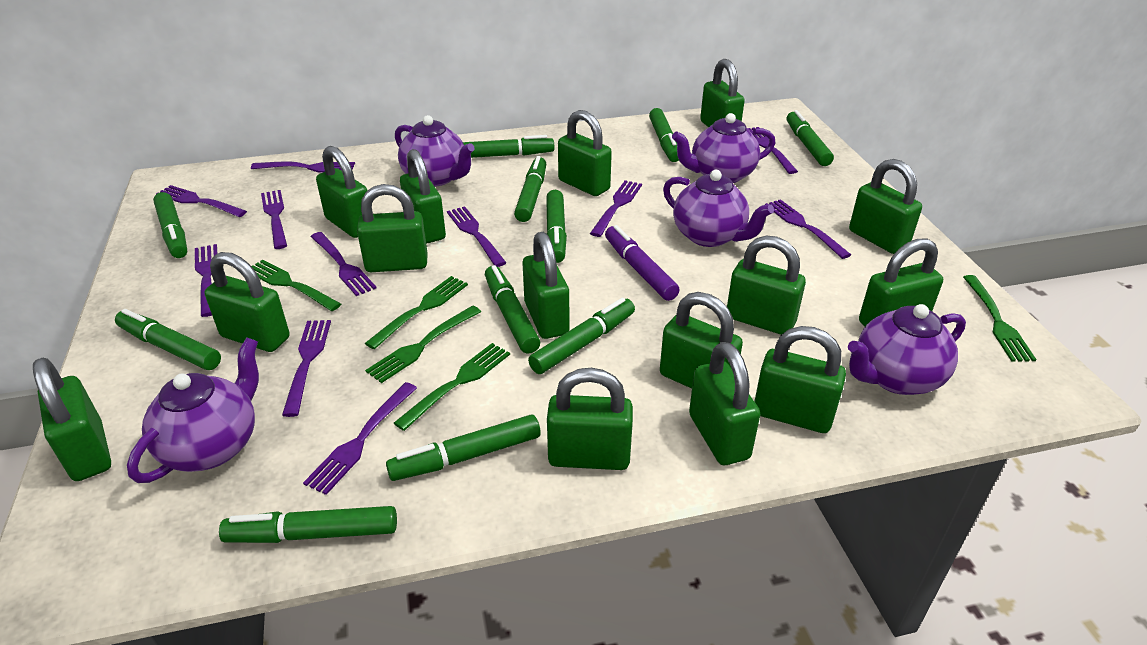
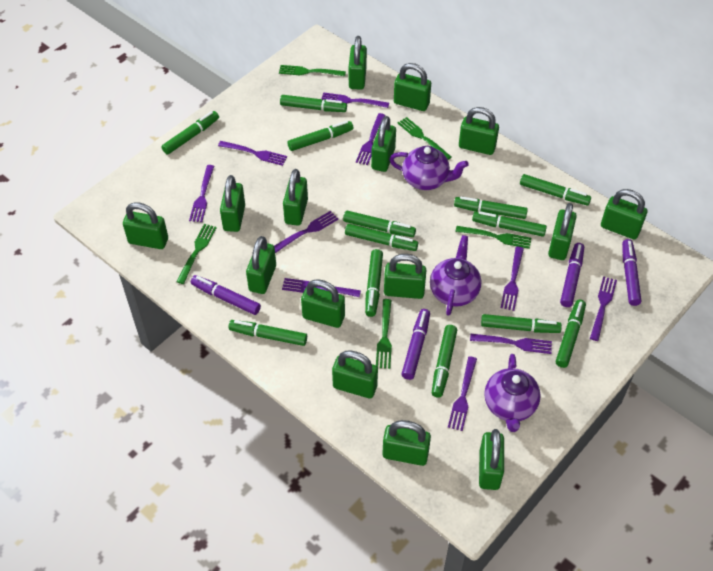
green marker: [115,309,221,370] [153,192,188,258] [219,506,397,543] [386,414,541,481] [463,135,554,158] [485,265,540,354] [514,156,546,222] [528,298,635,374] [546,190,567,263] [649,108,679,162] [787,110,834,166] = 11 -> [161,111,219,154] [228,320,307,346] [280,95,347,112] [287,121,353,151] [343,211,416,237] [345,224,418,251] [365,249,383,317] [432,325,457,398] [454,196,528,219] [472,211,547,237] [481,314,562,333] [520,174,591,205] [556,300,586,368] = 13
purple fork: [156,185,247,217] [195,244,218,317] [251,162,355,172] [261,190,287,249] [282,320,331,417] [303,382,417,495] [311,232,377,296] [447,206,506,267] [590,180,642,237] [748,127,798,174] [765,199,851,259] = 11 -> [189,165,214,222] [218,141,287,166] [274,211,338,253] [282,278,361,297] [322,92,389,108] [356,113,385,165] [448,356,477,431] [470,334,552,354] [501,247,524,311] [590,276,617,341] = 10
purple marker: [605,225,680,301] = 1 -> [191,275,261,315] [402,309,430,380] [560,243,584,307] [622,239,641,306] = 4
purple teapot: [127,337,259,483] [395,115,475,187] [663,170,774,247] [672,113,775,183] [848,304,966,395] = 5 -> [389,146,469,190] [430,235,481,316] [484,354,541,432] = 3

